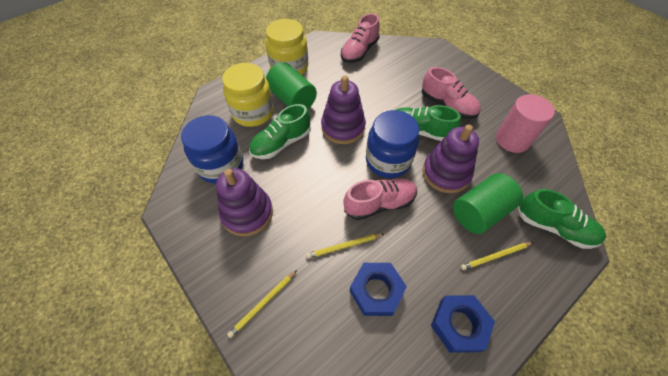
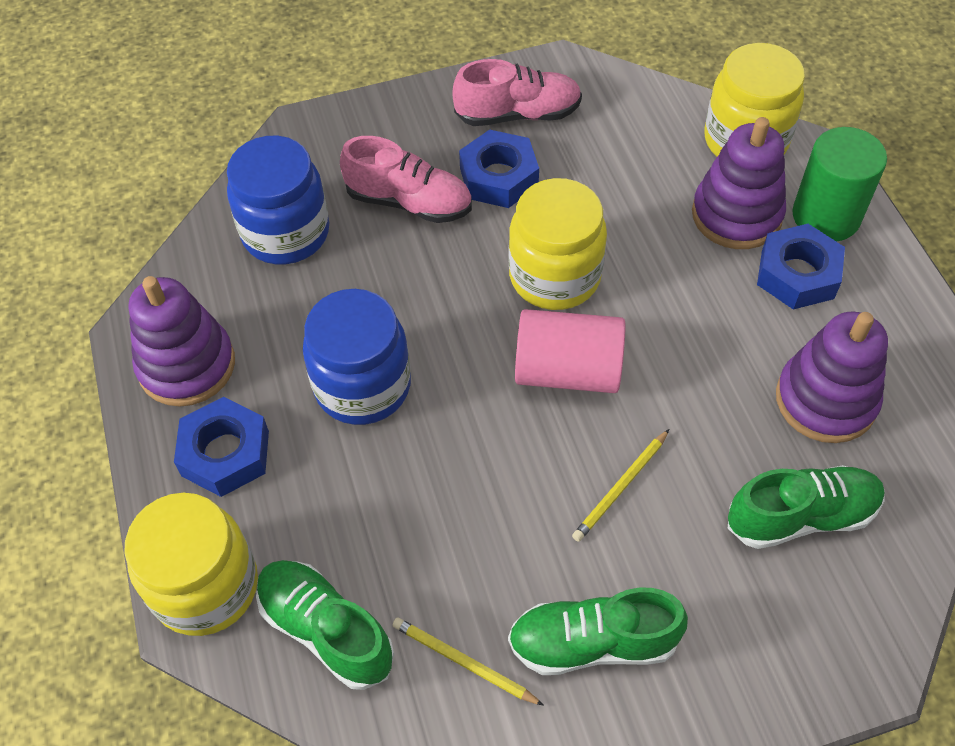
blue nut: [350,263,407,316] [431,295,495,353] = 2 -> [174,397,269,497] [459,130,539,208] [757,224,845,309] = 3
green cylinder: [266,62,317,110] [453,173,523,234] = 2 -> [792,127,887,241] = 1
pink shoe: [341,13,380,63] [343,179,417,220] [422,67,481,119] = 3 -> [340,136,472,223] [452,59,582,126] = 2
yellow jar: [222,63,274,127] [266,19,308,75] = 2 -> [124,493,258,636] [509,178,607,310] [704,43,805,156] = 3
yellow pencil: [227,270,297,338] [306,234,383,259] [461,242,533,270] = 3 -> [392,617,544,706] [572,429,669,542] = 2

